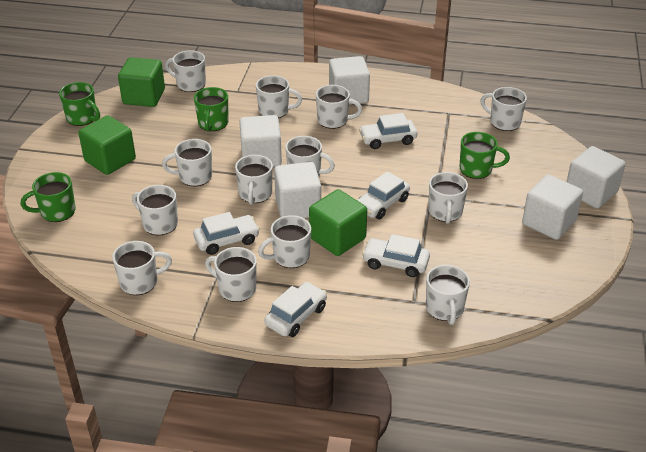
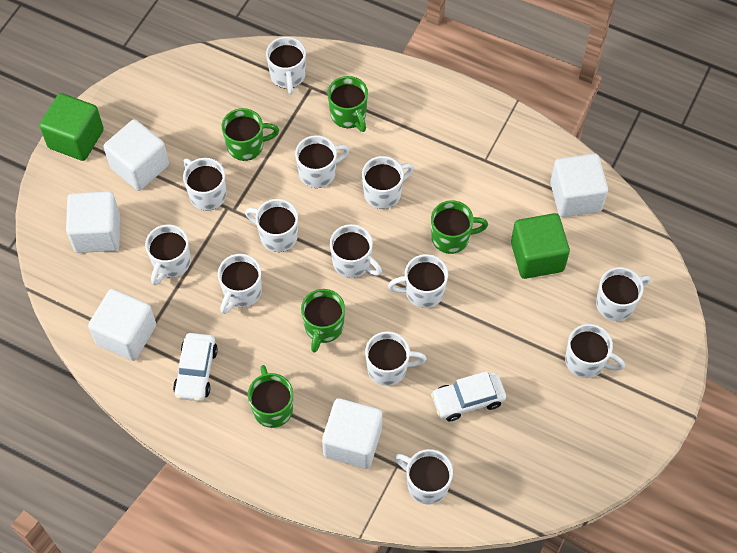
green cube: [78,115,136,175] [118,57,165,107] [309,189,367,256] = 3 -> [39,93,104,161] [511,213,570,279] = 2
green mug: [21,172,76,222] [59,82,100,126] [194,87,229,132] [460,132,510,179] = 4 -> [222,108,279,161] [248,365,293,428] [301,289,345,353] [327,76,368,132] [431,201,488,254] = 5
white car: [193,212,260,255] [265,282,327,337] [357,171,410,219] [359,113,417,149] [362,234,430,277] = 5 -> [173,333,218,401] [431,371,506,421] = 2

